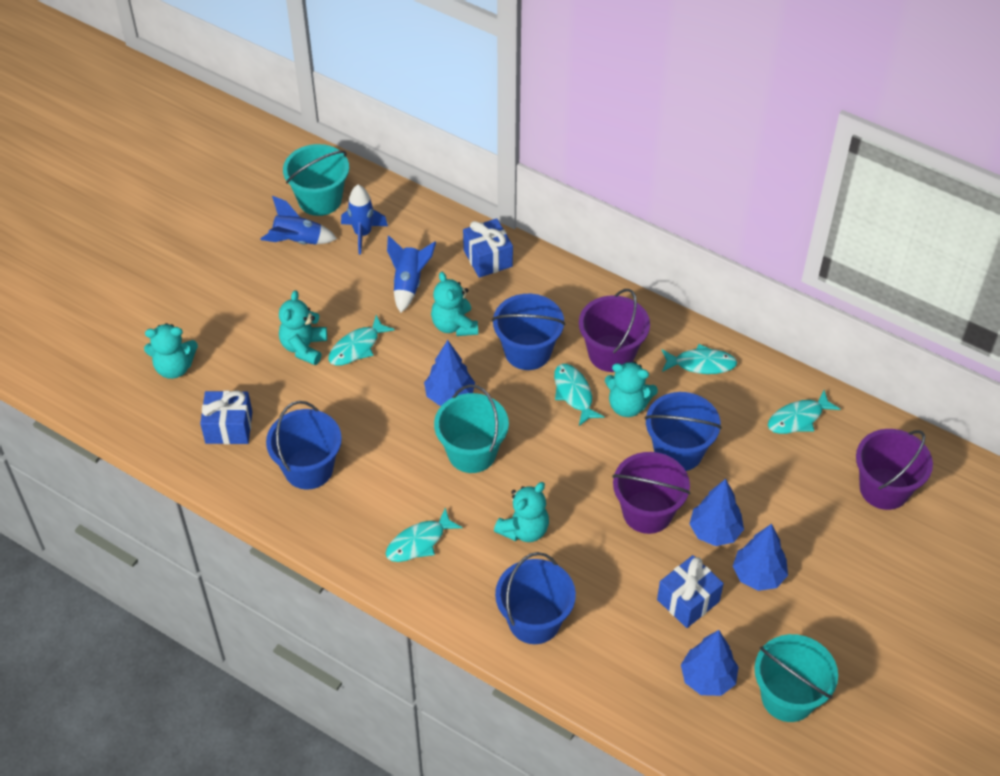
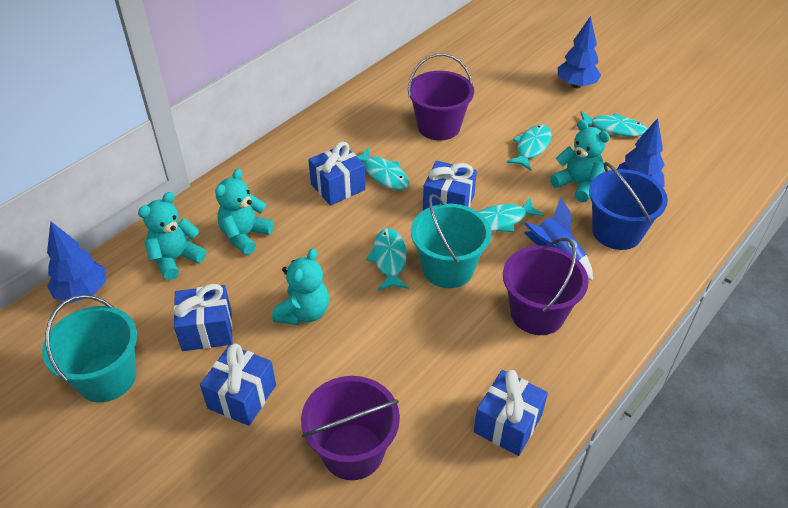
blue bucket: [266,401,342,489] [492,294,565,370] [495,552,576,644] [644,392,722,471] = 4 -> [589,162,668,250] = 1
blue gift: [200,390,252,444] [463,218,513,278] [657,555,724,628] = 3 -> [173,284,233,351] [200,343,276,426] [308,142,366,205] [423,161,477,210] [474,370,548,456] = 5
blue rocket: [260,196,337,244] [341,185,388,255] [387,236,436,313] = 3 -> [524,198,593,281] = 1
blue tree: [424,340,475,406] [681,630,739,696] [689,479,744,546] [733,524,788,591] = 4 -> [47,221,106,303] [558,16,601,88] [617,118,665,187] = 3
turquoise bucket: [283,144,349,216] [434,384,509,473] [755,634,838,722] = 3 -> [42,295,137,402] [411,194,491,288] = 2
turquoise teddy bear: [144,323,198,379] [279,290,327,365] [431,272,478,336] [494,482,549,542] [605,362,658,417] = 5 -> [138,192,206,280] [215,169,274,255] [272,248,329,325] [550,120,610,202] = 4

